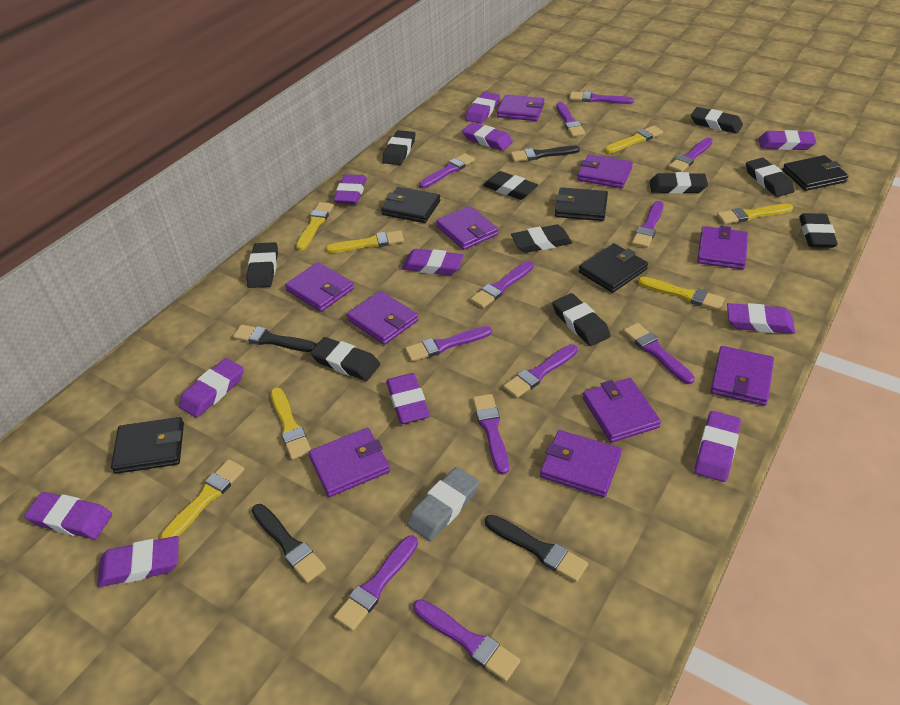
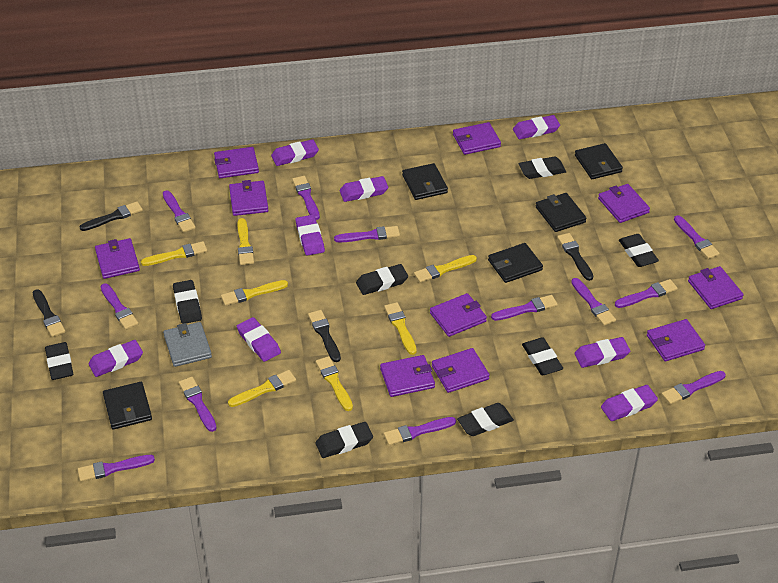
black eraser: [246,242,278,288] [310,337,380,381] [382,130,415,165] [483,171,538,200] [511,224,572,253] [552,293,611,346] [649,172,708,194] [691,107,743,134] [746,158,795,197] [799,213,838,248] = 10 -> [45,342,73,380] [173,280,202,324] [315,422,373,458] [356,264,408,295] [457,403,514,436] [518,157,566,179] [522,337,563,375] [619,234,659,267] = 8
grey eraser: [407,467,479,541] = 1 -> none = 0
grey wallet: none = 0 -> [163,322,212,367] = 1
purple eraser: [24,492,112,539] [97,536,179,587] [179,358,244,418] [333,174,367,204] [386,373,430,424] [402,249,464,275] [462,122,513,151] [465,92,500,124] [694,411,741,482] [727,303,795,334] [759,130,816,150] = 11 -> [89,340,143,377] [237,317,281,362] [271,139,319,166] [295,215,325,255] [340,176,388,202] [513,115,560,139] [574,337,630,368] [601,385,658,421] = 8

